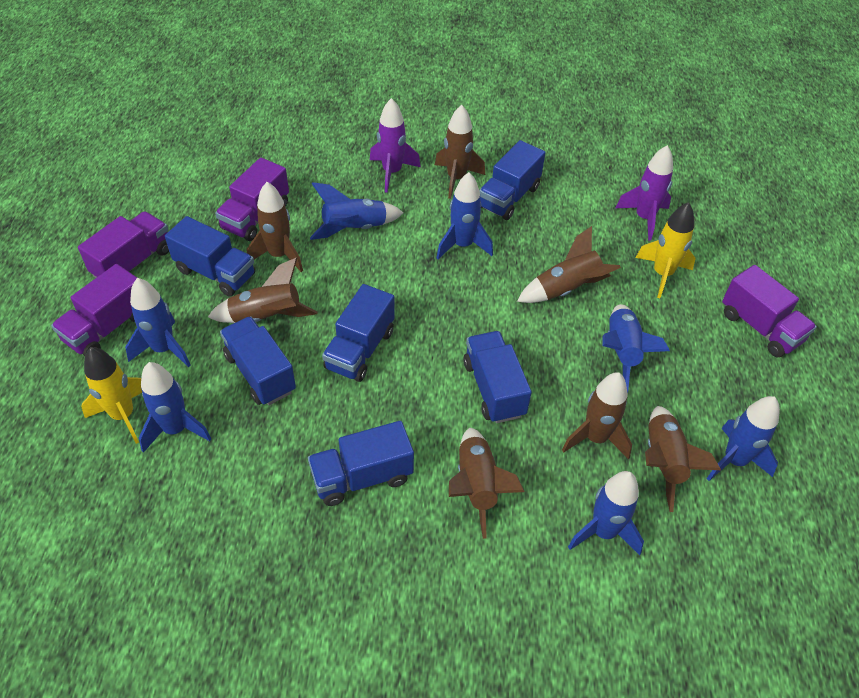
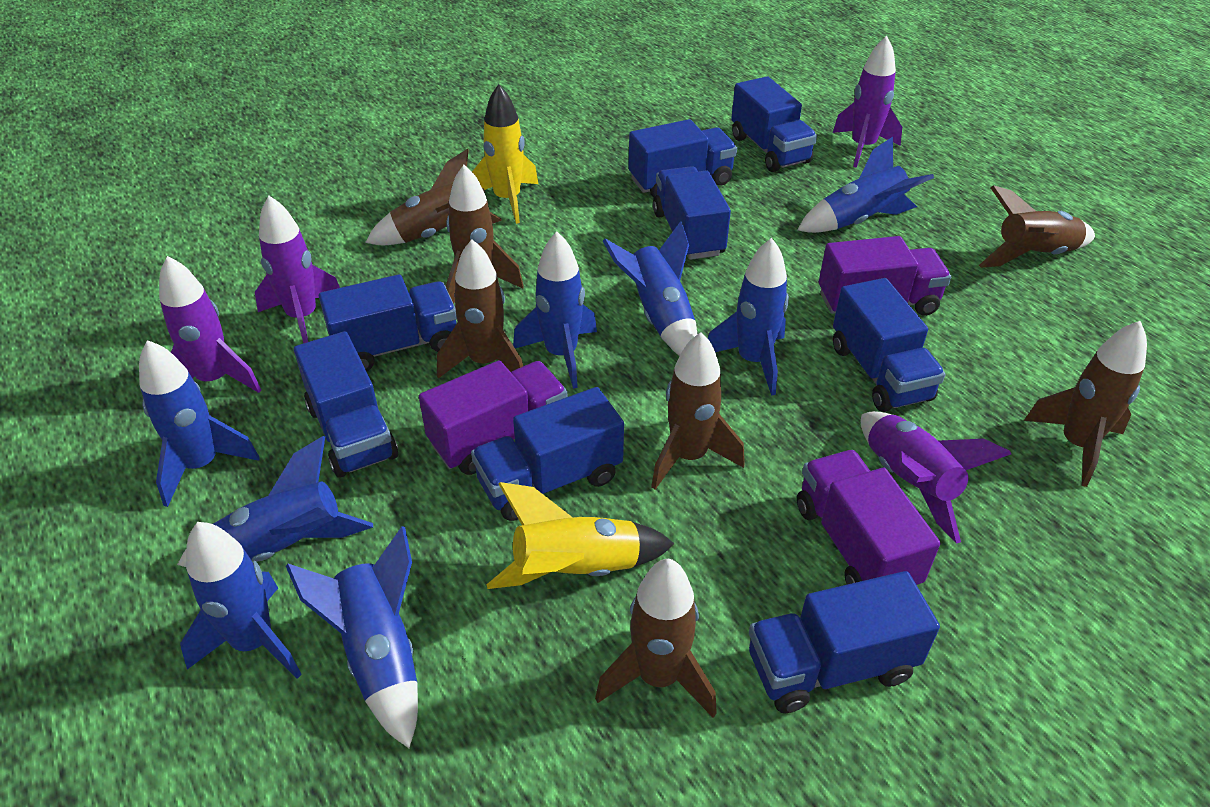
blue rocket: [125,278,191,367] [139,362,211,453] [310,182,403,240] [436,172,493,259] [568,471,644,555] [603,304,670,393] [707,396,780,481] = 7 -> [139,340,260,507] [177,436,373,567] [180,522,302,679] [286,526,418,748] [513,232,597,389] [603,221,698,356] [708,238,789,396] [797,137,934,233] = 8
blue truck: [165,216,255,296] [220,316,296,405] [308,421,414,506] [322,284,395,382] [463,331,532,423] [479,140,545,220] = 6 -> [294,331,398,478] [319,274,457,372] [471,387,624,521] [628,119,737,198] [653,166,731,260] [731,76,817,172] [749,571,940,713] [833,278,945,412] = 8
purple rocket: [370,98,421,193] [616,145,673,241] = 2 -> [159,256,261,393] [255,196,340,343] [833,36,902,168] [861,411,1011,544] = 4
purple truck: [51,264,137,356] [78,211,169,278] [215,158,289,241] [722,265,817,358] = 4 -> [419,360,567,475] [797,450,940,585] [819,236,951,316] = 3

